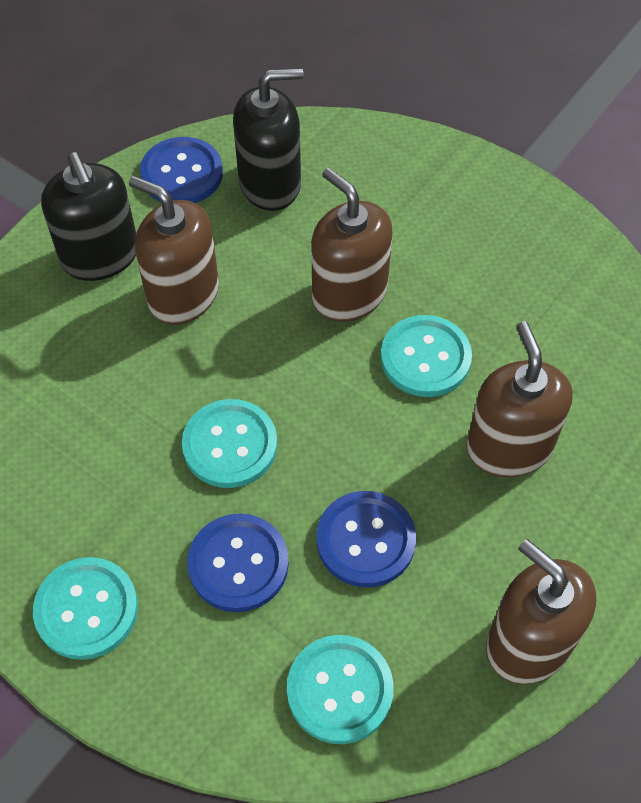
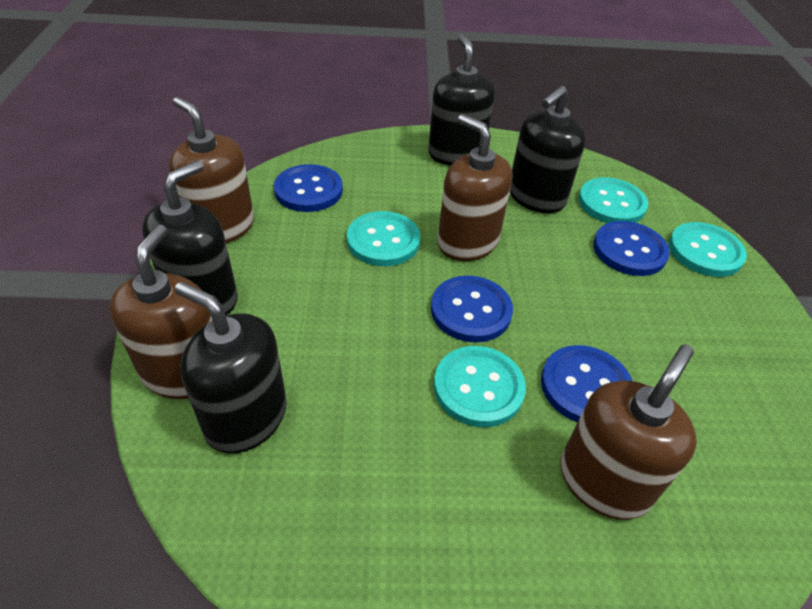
black soap dispenser: [41,152,136,281] [233,68,304,211] = 2 -> [142,160,238,315] [174,282,287,454] [428,34,495,165] [510,86,586,213] = 4
blue button: [140,137,223,203] [187,513,289,612] [317,491,416,587] = 3 -> [274,164,343,212] [431,276,513,342] [541,345,632,422] [593,221,670,276] = 4

